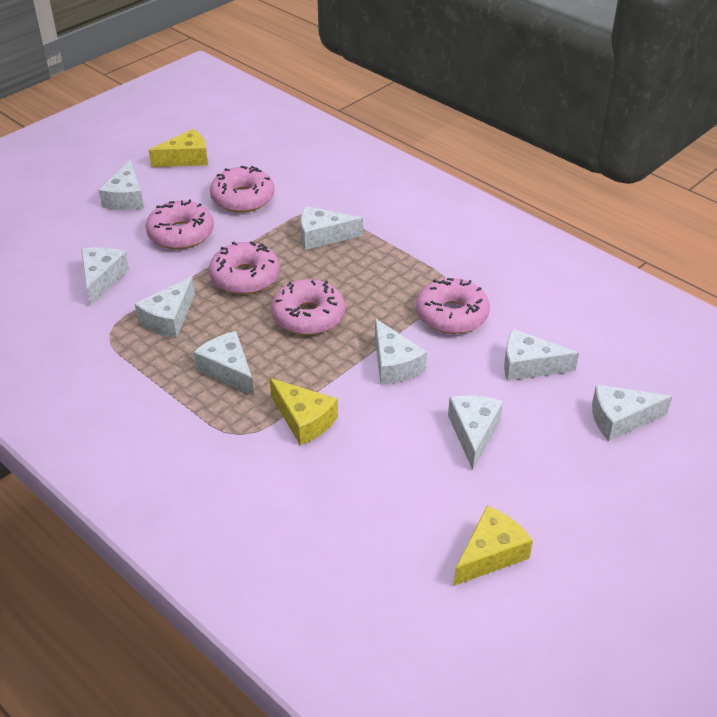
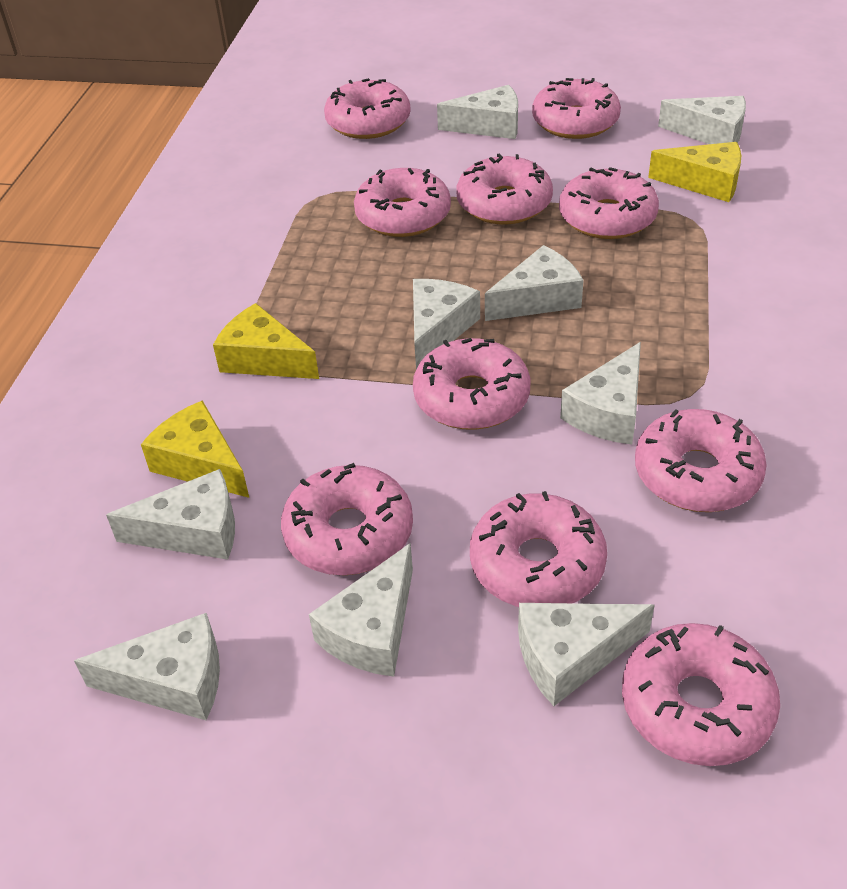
pink donut: [146,199,214,249] [209,241,280,295] [210,166,275,213] [271,279,345,335] [416,278,490,334] = 5 -> [281,463,413,575] [324,78,411,139] [354,168,451,237] [413,338,530,430] [457,153,553,225] [470,491,607,607] [532,78,621,139] [559,167,659,239] [622,623,780,766] [635,409,767,512] = 10

